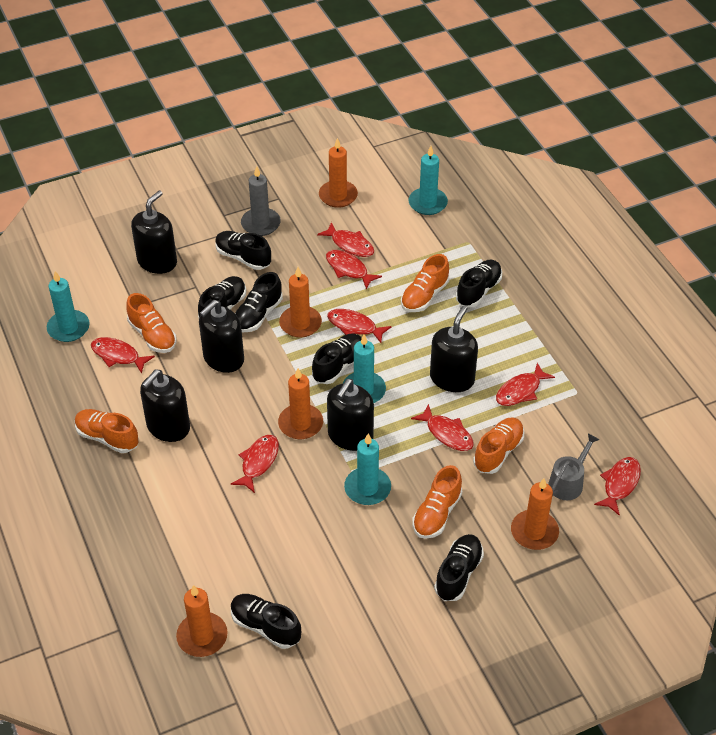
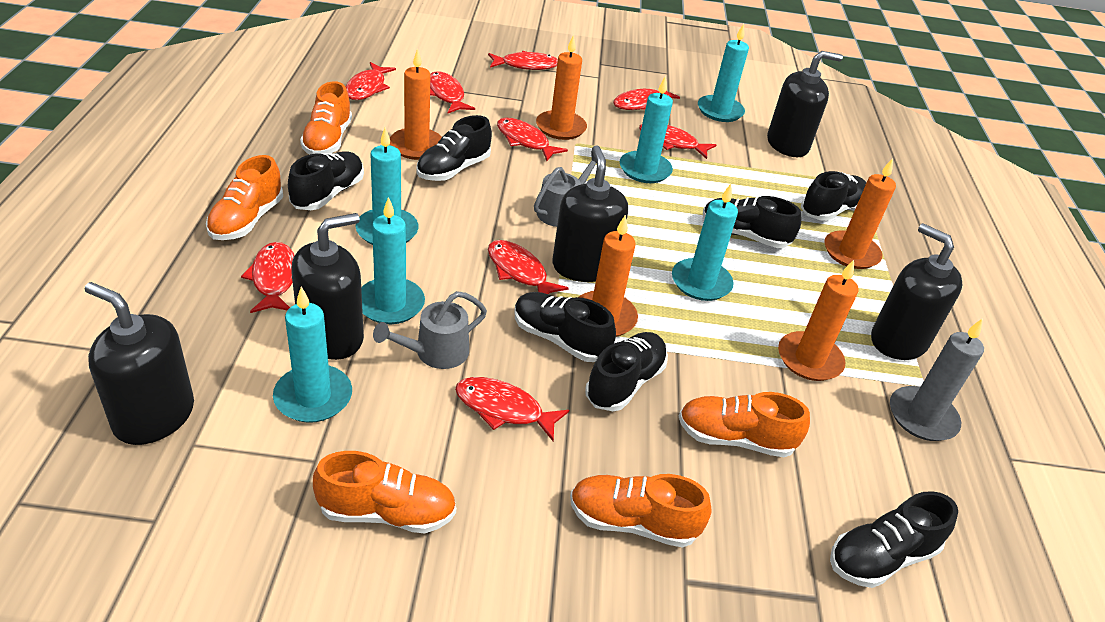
grey watering can: [548,433,599,500] = 1 -> [373,291,487,369] [534,151,597,227] = 2
red fish: [91,337,155,374] [231,435,279,493] [317,222,374,257] [326,250,382,289] [327,309,392,343] [411,404,474,451] [496,363,555,406] [594,457,641,515] = 8 -> [241,242,295,313] [346,62,396,100] [430,71,475,113] [455,377,569,441] [488,51,558,70] [488,240,568,294] [497,117,568,161] [613,89,680,110] [639,124,717,159] = 9
turquoise candle: [47,271,90,342] [343,334,386,403] [344,433,391,505] [409,146,448,215] = 4 -> [273,287,352,423] [356,127,419,245] [361,197,425,324] [620,76,673,183] [672,184,738,301] [698,24,749,122] = 6

